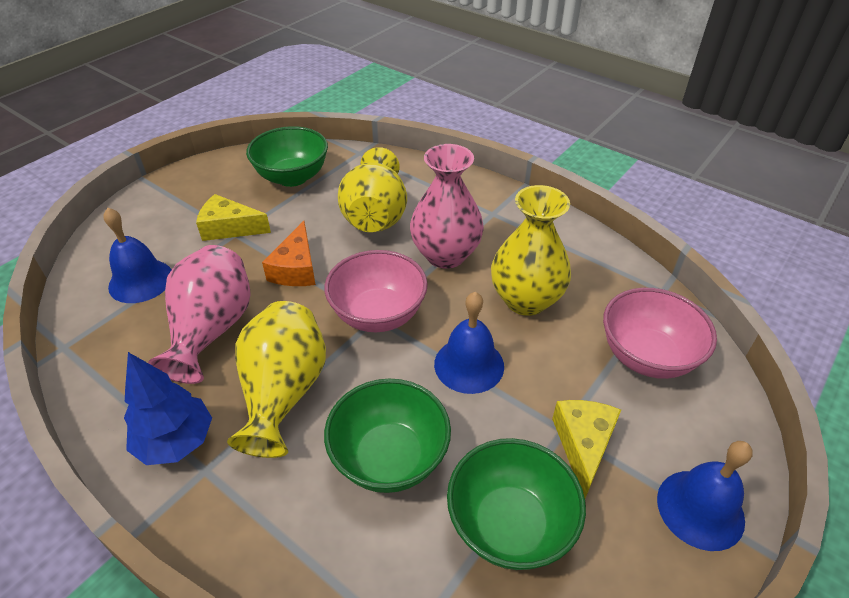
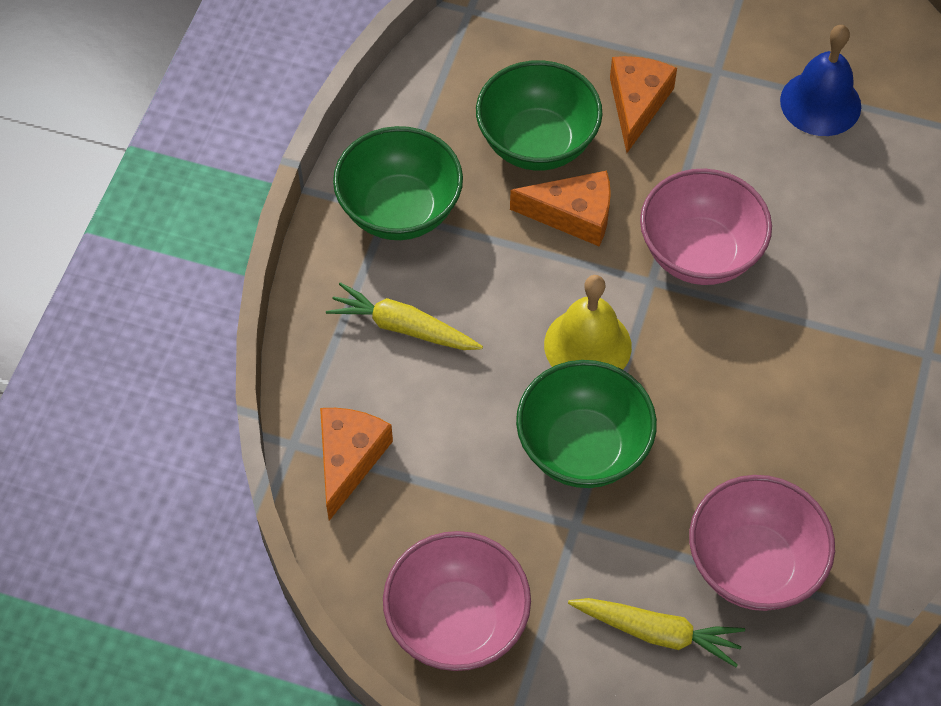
blue bell: [104,207,171,303] [434,292,504,394] [657,441,753,551] = 3 -> [780,25,861,136] = 1
blue tree: [124,352,212,465] = 1 -> none = 0
orange cheese: [262,221,316,286] = 1 -> [320,408,393,521] [510,171,611,246] [610,56,677,153] = 3
pink bowl: [324,250,428,332] [603,288,717,379] = 2 -> [383,531,531,671] [640,169,772,285] [689,475,835,611] = 3
pink vase: [148,245,251,384] [410,144,484,269] = 2 -> none = 0
yellow bell: none = 0 -> [544,275,632,370] = 1
yellow carrot: none = 0 -> [326,282,483,350] [568,598,745,667] = 2
yellow cheese: [196,194,271,241] [552,400,621,498] = 2 -> none = 0
yellow vase: [227,301,326,458] [338,147,407,232] [491,185,571,316] = 3 -> none = 0

